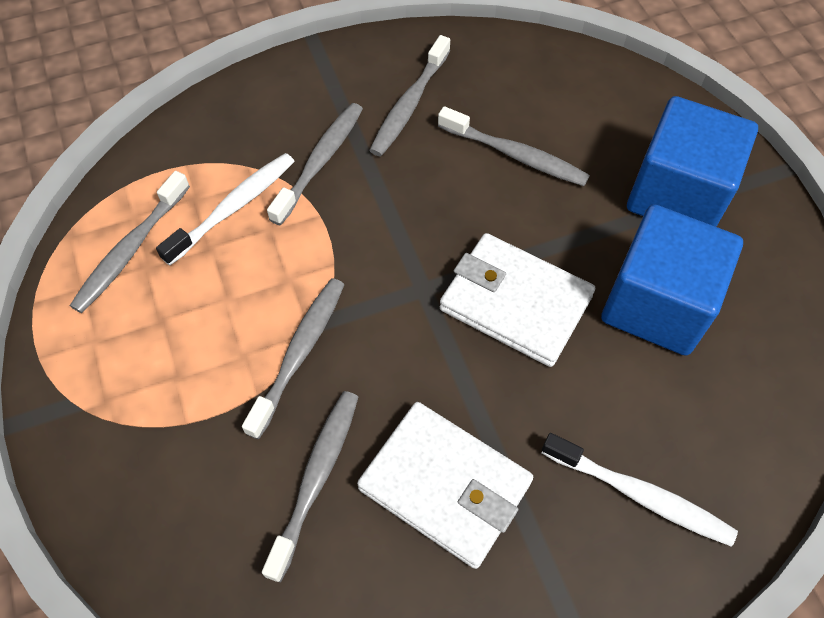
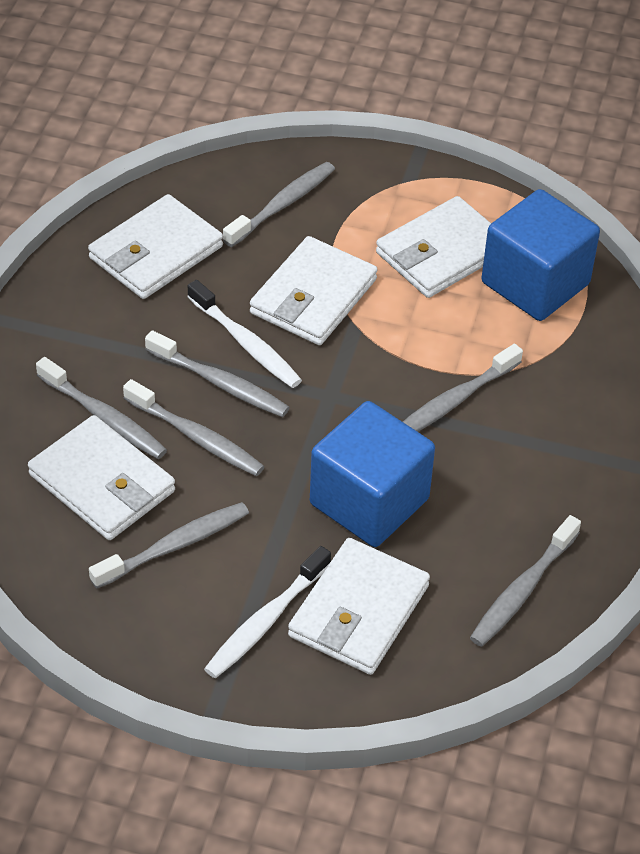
grey toothbrush: [70,171,190,313] [242,278,344,439] [262,391,358,582] [267,103,363,226] [369,35,450,157] [438,106,590,186] = 6 -> [36,357,167,459] [89,502,249,589] [123,379,265,476] [145,330,290,417] [223,162,335,247] [403,344,523,432] [470,515,581,647] = 7
white wallet: [357,402,533,569] [440,233,595,367] = 2 -> [28,415,175,540] [88,194,223,299] [250,236,378,345] [288,538,430,675] [376,196,491,298] = 5

